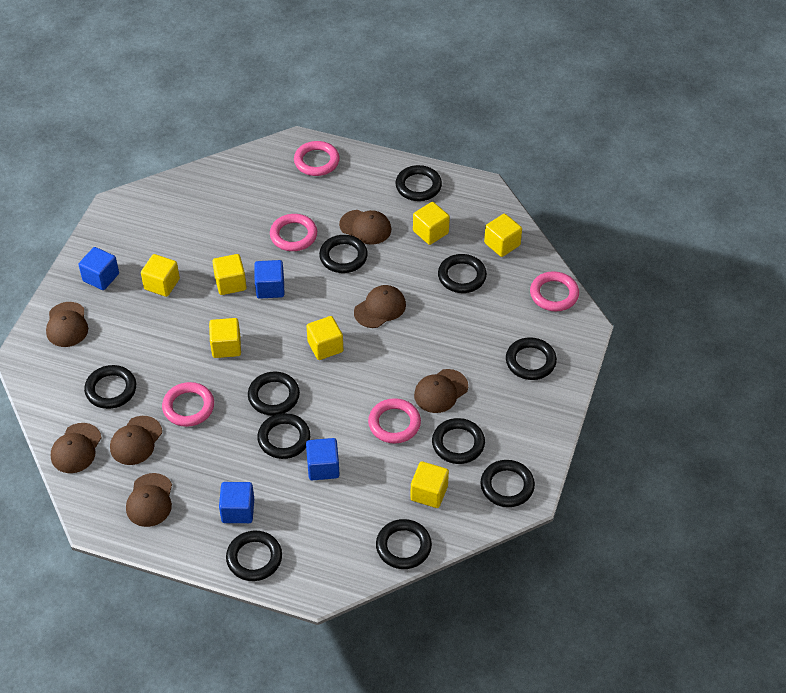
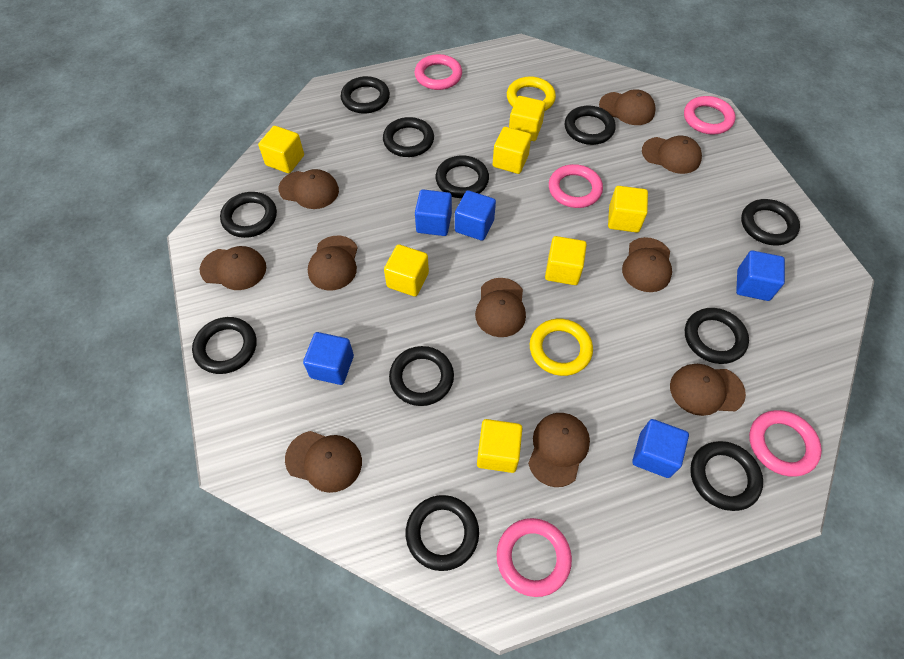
blue cube: [79,247,119,290] [219,482,254,523] [254,260,284,299] [306,438,340,480] = 4 -> [303,332,354,385] [415,189,452,236] [455,190,496,241] [632,419,689,478] [736,251,785,301] = 5
brown cap: [46,302,88,347] [51,423,102,473] [110,416,162,465] [126,473,172,527] [339,210,391,244] [354,285,406,328] [414,369,468,413] = 7 -> [200,246,266,290] [279,169,339,209] [285,431,362,493] [308,236,358,290] [475,278,526,337] [528,413,590,487] [599,89,656,125] [622,237,672,292] [642,136,702,174] [670,364,746,416] = 10
yellow ring: none = 0 -> [507,77,556,111] [530,319,593,376] = 2

